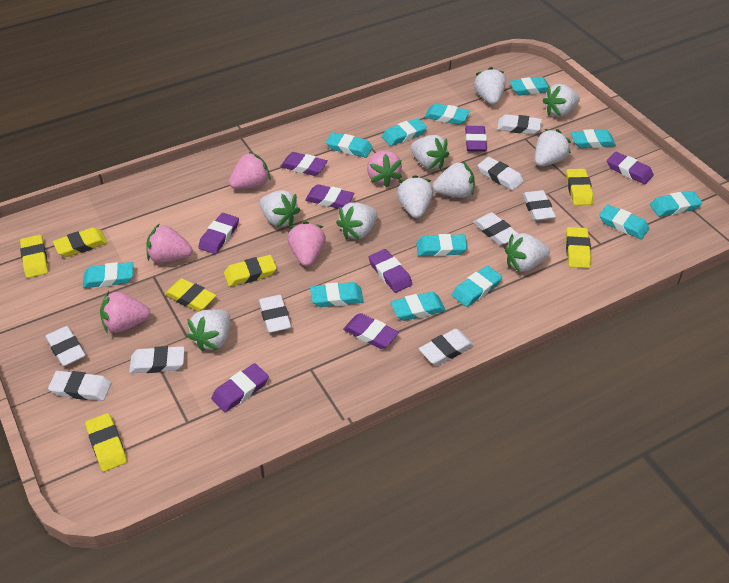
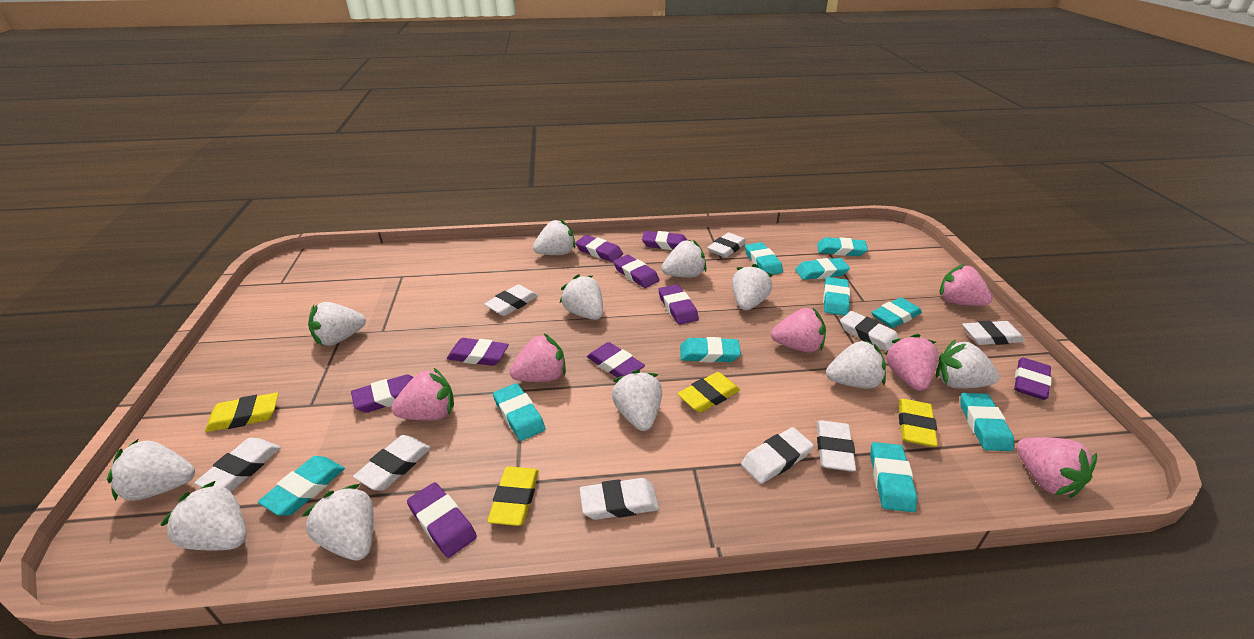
pink strawberry: [100,291,150,333] [146,223,192,263] [229,152,271,189] [287,221,326,267] [367,150,402,187] = 5 -> [391,368,454,421] [509,333,566,382] [771,308,826,353] [884,334,938,391] [940,264,993,306] [1016,437,1097,498] = 6
purple eraser: [198,213,239,254] [211,363,269,412] [280,152,328,176] [305,184,354,209] [343,313,399,349] [369,249,412,293] [465,126,487,152] [607,152,654,184] = 8 -> [351,374,414,413] [407,482,477,558] [447,338,509,366] [575,235,623,262] [587,342,645,378] [613,255,660,288] [642,231,688,250] [658,284,699,325] [1014,357,1052,400] = 9
turquoise eraser: [83,262,133,288] [310,282,364,307] [326,132,373,158] [382,118,427,146] [390,292,446,321] [416,234,468,257] [425,103,470,125] [452,266,502,307] [509,77,549,95] [571,129,616,148] [599,204,649,239] [650,191,702,217] = 12 -> [258,456,345,516] [493,383,545,441] [680,337,741,363] [745,242,783,275] [795,258,850,280] [817,237,868,256] [823,277,850,316] [870,442,917,512] [871,298,922,328] [960,393,1014,451] = 10
white strawberry: [187,309,231,352] [260,190,300,227] [336,202,378,239] [397,175,433,218] [411,135,449,170] [433,161,475,198] [474,67,506,105] [505,233,550,272] [535,129,571,166] [542,84,580,117] = 10 -> [107,439,195,501] [160,481,246,550] [302,484,374,561] [308,302,366,346] [533,219,575,255] [560,274,603,320] [612,370,662,431] [662,240,706,277] [732,264,773,310] [826,339,886,389] [936,339,1000,388] = 11
yellow eraser: [20,235,48,278] [53,227,108,257] [85,413,127,472] [165,278,216,312] [224,255,277,287] [566,169,594,205] [566,227,591,268] = 7 -> [205,392,278,432] [487,467,539,526] [677,372,740,413] [899,399,938,447] = 4

